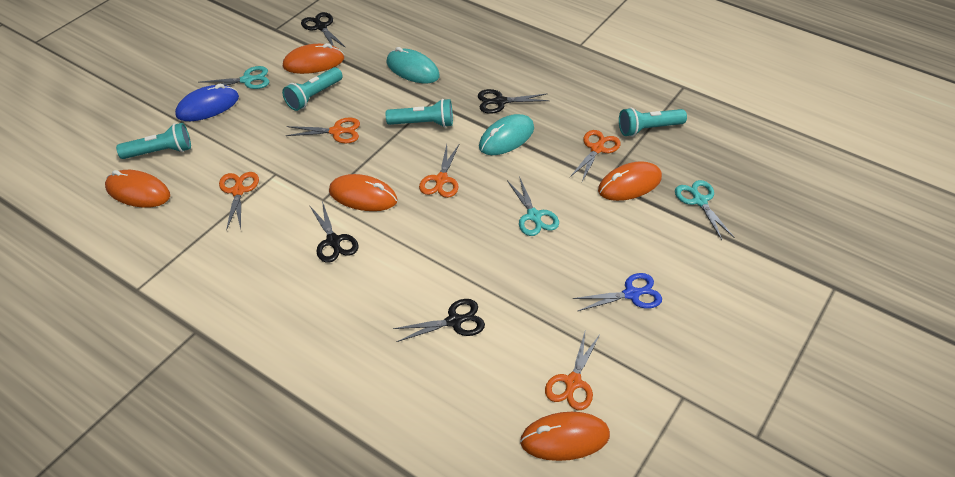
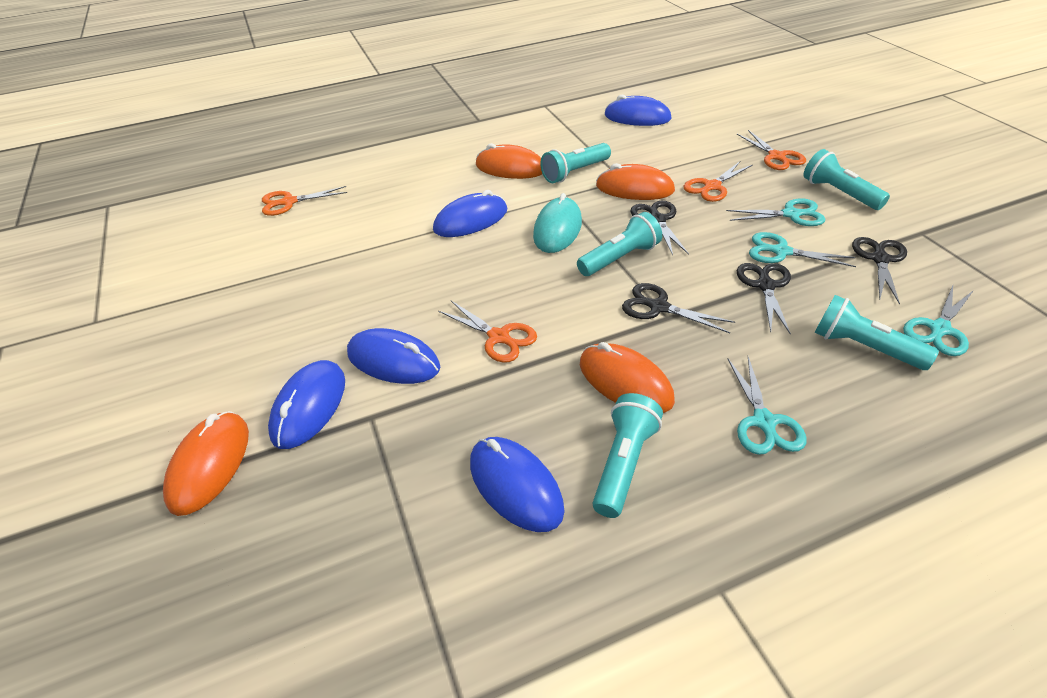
blue mouse: [175,84,239,121] = 1 -> [268,360,345,449] [347,328,441,384] [433,190,507,237] [470,437,565,532] [605,94,672,126] = 5
blue scissors: [573,273,662,311] = 1 -> none = 0
orange mouse: [105,170,170,208] [283,43,344,74] [329,174,397,211] [520,412,610,461] [598,161,662,201] = 5 -> [163,411,249,516] [476,143,542,179] [580,342,675,413] [596,163,675,200] = 4
orange scissors: [219,172,259,231] [285,118,360,144] [419,145,459,198] [545,332,600,410] [570,130,621,182] = 5 -> [262,186,347,216] [438,301,537,363] [683,161,753,202] [737,130,806,170] = 4
turquoise flashlight: [116,123,191,159] [282,67,342,111] [386,99,453,127] [619,107,687,137] = 4 -> [540,143,611,183] [577,212,662,276] [593,393,663,518] [803,149,890,210] [814,295,939,370] = 5
turquoise mouse: [387,47,440,83] [479,114,534,155] = 2 -> [533,193,582,253] = 1
turquoise scissors: [198,66,269,89] [507,176,559,236] [675,180,734,240] = 3 -> [726,199,825,226] [728,357,806,455] [749,232,856,267] [903,285,974,356] = 4

